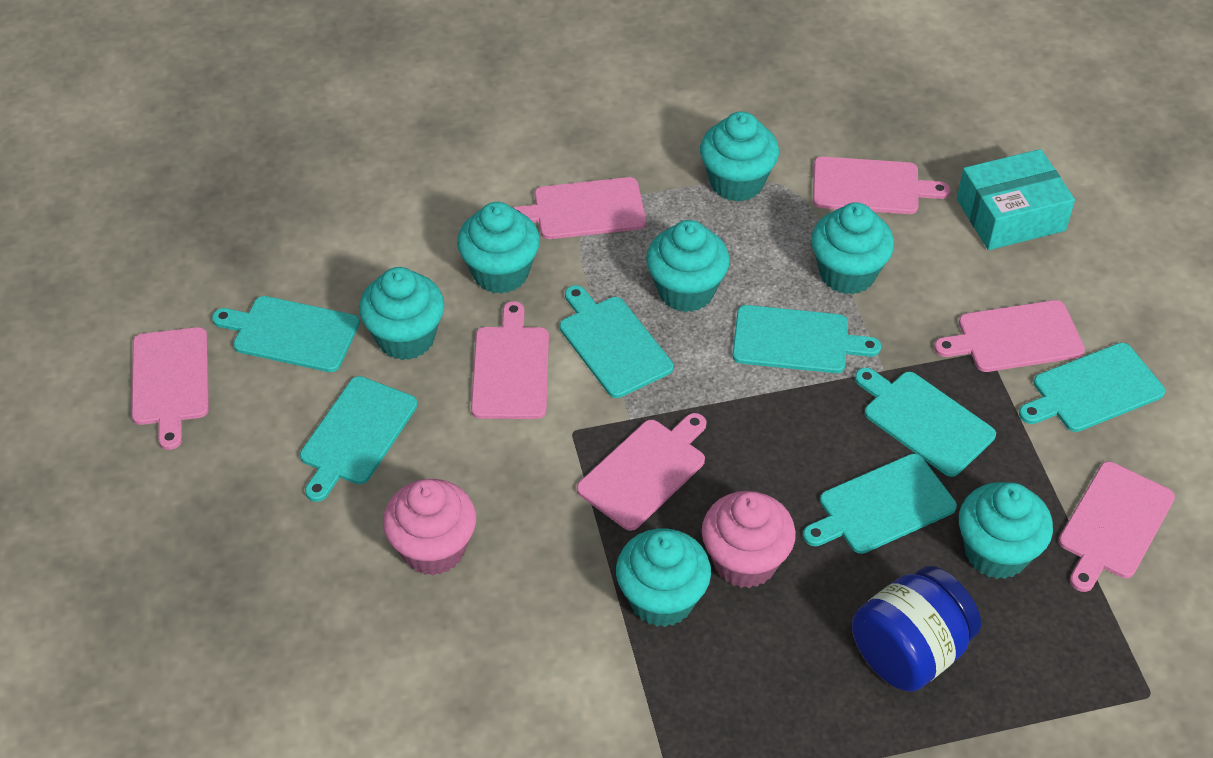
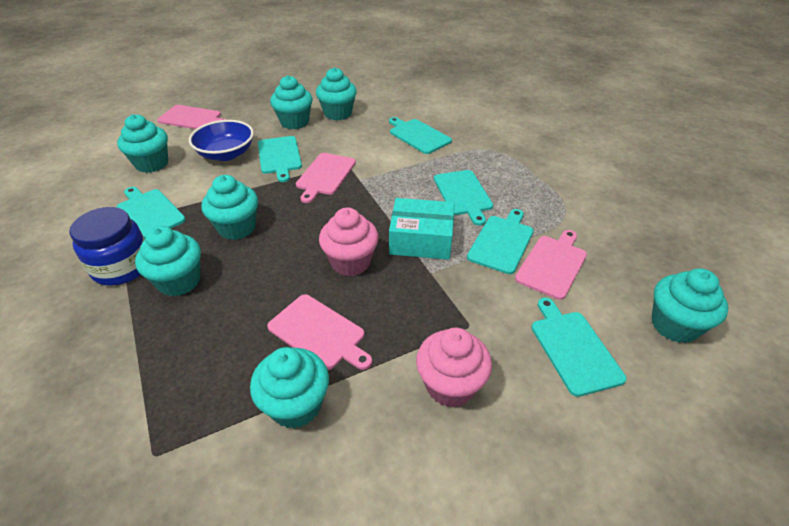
blue bowl: none = 0 -> [189,120,254,161] = 1
pink cutting board: [132,327,209,450] [471,301,549,419] [512,177,646,239] [577,413,707,531] [813,157,950,214] [934,300,1085,372] [1059,462,1175,592] = 7 -> [157,105,227,129] [267,294,372,370] [296,153,356,203] [515,230,587,300] = 4
turquoise cutting board: [212,296,360,372] [300,376,418,502] [560,285,673,398] [732,305,881,373] [803,454,957,554] [855,367,996,477] [1019,343,1165,432] = 7 -> [116,187,186,239] [258,136,302,182] [389,117,452,154] [434,170,493,226] [467,209,534,274] [532,298,627,397] = 6

